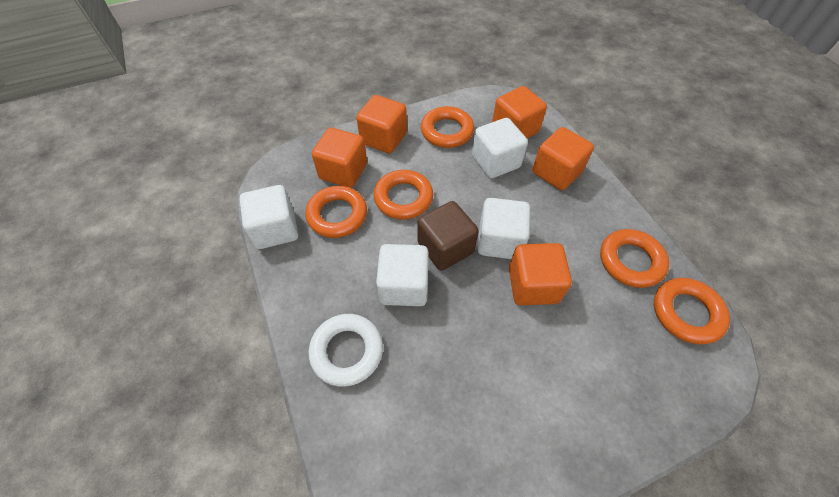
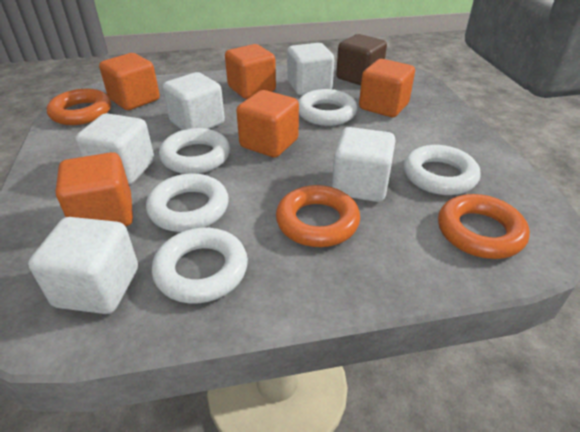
orange ring: [305,186,367,238] [374,170,433,220] [421,106,474,148] [600,229,669,288] [654,278,730,344] = 5 -> [47,89,111,125] [276,185,360,247] [438,194,530,259] = 3
white cube: [240,185,298,249] [376,244,429,306] [472,118,528,178] [477,198,530,259] = 4 -> [28,217,138,314] [75,113,154,185] [163,72,225,130] [287,43,334,95] [332,127,395,202] = 5
white ring: [309,314,383,387] = 1 -> [146,173,229,232] [152,228,248,303] [159,128,230,174] [298,89,357,126] [404,145,481,195] = 5

